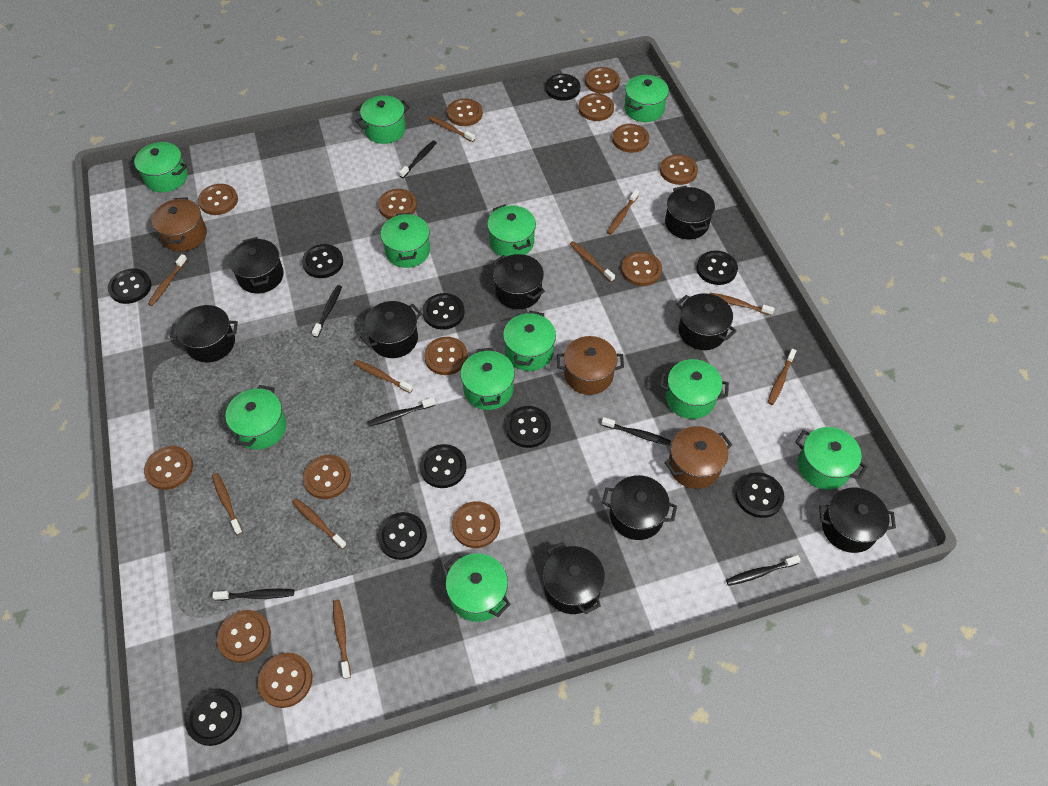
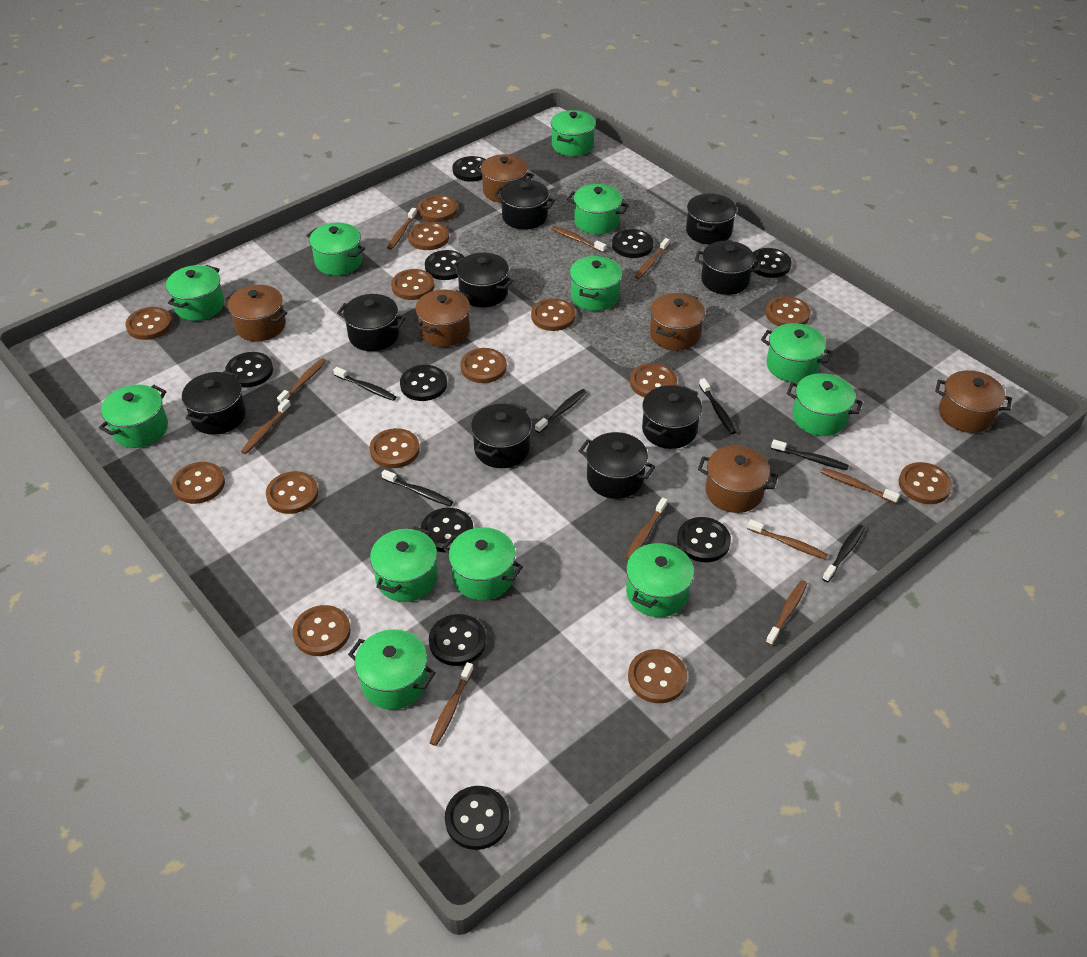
brown pot: [152,197,207,252] [557,336,624,395] [664,426,732,489] = 3 -> [225,285,287,342] [415,289,470,347] [475,154,534,203] [650,293,705,350] [698,445,778,513] [935,370,1012,433] = 6
green pot: [132,142,188,192] [225,385,287,450] [355,95,410,144] [380,212,430,268] [444,553,511,622] [461,348,515,410] [487,204,536,257] [503,311,556,371] [624,75,669,122] [660,359,729,419] [795,427,867,490] = 11 -> [99,385,168,448] [166,265,224,321] [306,223,365,276] [348,629,436,710] [370,526,438,602] [442,527,523,600] [551,110,596,156] [567,184,629,235] [570,256,623,311] [626,541,694,617] [761,323,833,383] [787,373,863,436] = 12

